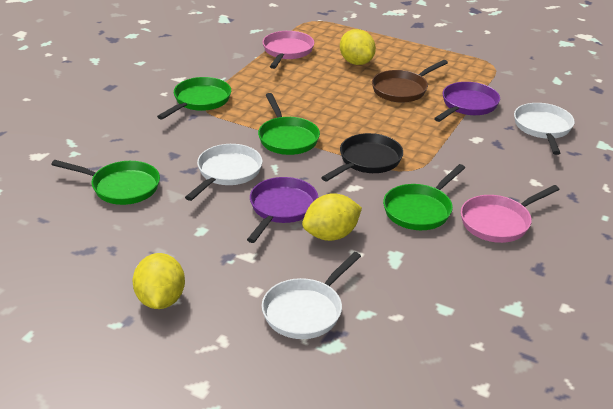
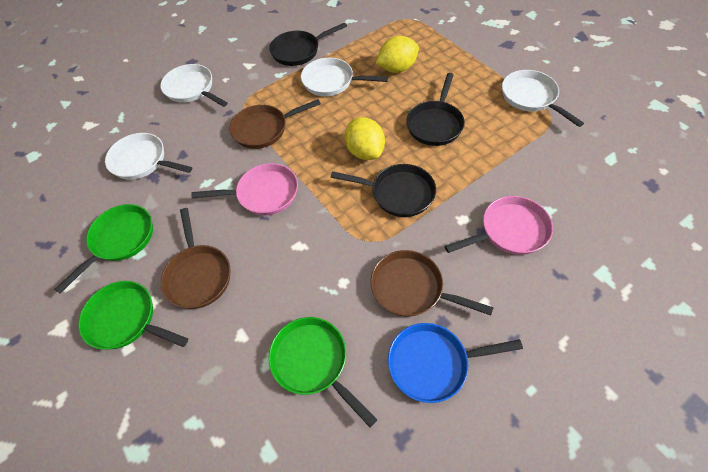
black pan: [321,133,403,181] = 1 -> [269,23,347,66] [331,164,436,217] [406,73,465,146] = 3
blue pan: none = 0 -> [388,323,523,403] = 1
brown pan: [372,60,448,103] = 1 -> [161,208,231,309] [230,99,321,149] [371,250,494,317] = 3
green pan: [51,160,160,205] [157,77,231,120] [258,93,320,155] [383,164,465,230] = 4 -> [54,204,153,294] [78,281,188,350] [269,317,377,427] = 3
purple pan: [247,177,318,243] [434,82,500,122] = 2 -> none = 0
white pan: [185,144,263,201] [262,252,361,339] [514,103,575,155] = 3 -> [105,133,193,180] [160,64,228,107] [301,58,388,96] [502,70,584,127] = 4
yellow lemon: [132,253,185,309] [302,193,362,241] [340,29,376,65] = 3 -> [345,117,385,160] [376,36,419,73] = 2

